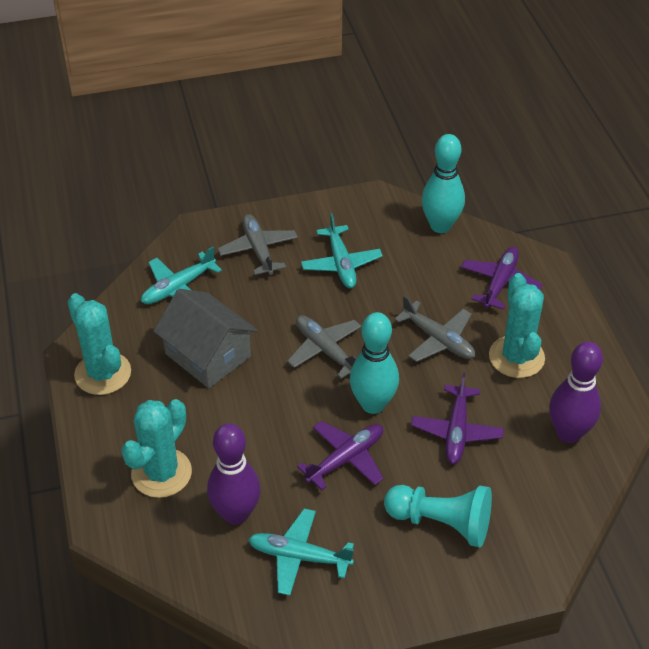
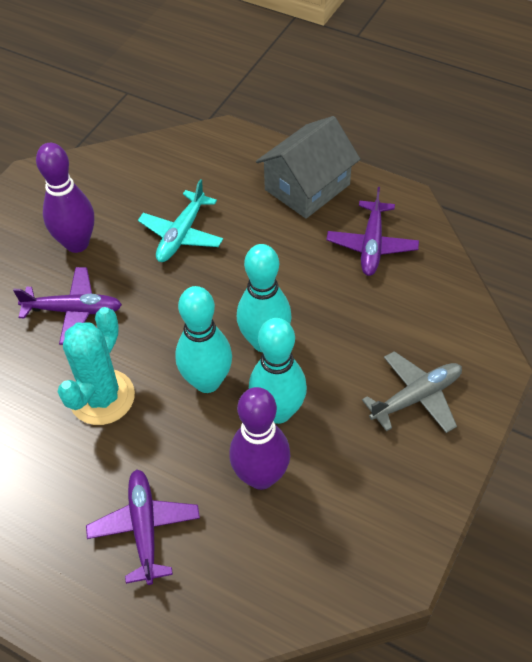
grey plane: [218,214,298,275] [287,315,362,379] [394,295,475,362] = 3 -> [362,351,462,433] = 1
turquoise bowling pin: [350,312,399,414] [421,134,465,233] = 2 -> [175,286,232,393] [237,244,292,352] [249,318,307,424] = 3
turquoise cactus: [67,293,131,395] [121,399,192,498] [489,273,545,378] = 3 -> [58,307,135,425] = 1
turquoise pawn: [384,485,492,547] = 1 -> none = 0
turquoise plane: [141,247,222,304] [248,508,354,596] [301,213,383,288] = 3 -> [138,179,223,262] = 1

